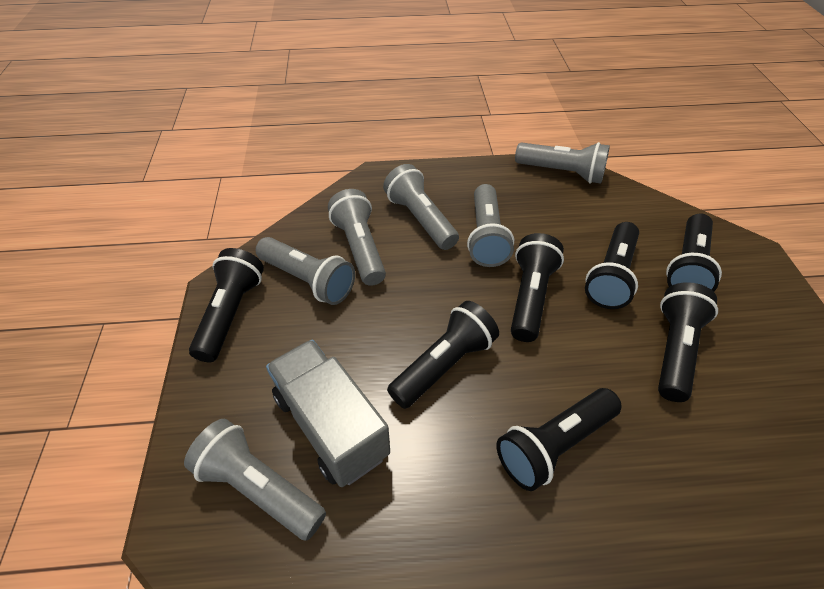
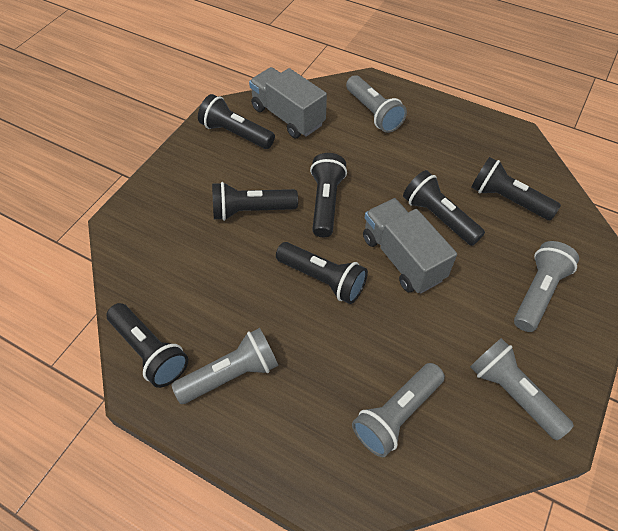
grey flashlight: [184,419,326,541] [256,237,355,305] [328,189,386,286] [383,164,459,250] [467,184,514,267] [515,142,610,184] = 6 -> [172,328,279,404] [346,75,407,133] [352,363,445,457] [470,338,574,440] [514,241,579,332] = 5
grey truck: [266,340,390,487] = 1 -> [249,67,327,138] [363,198,457,294] = 2

